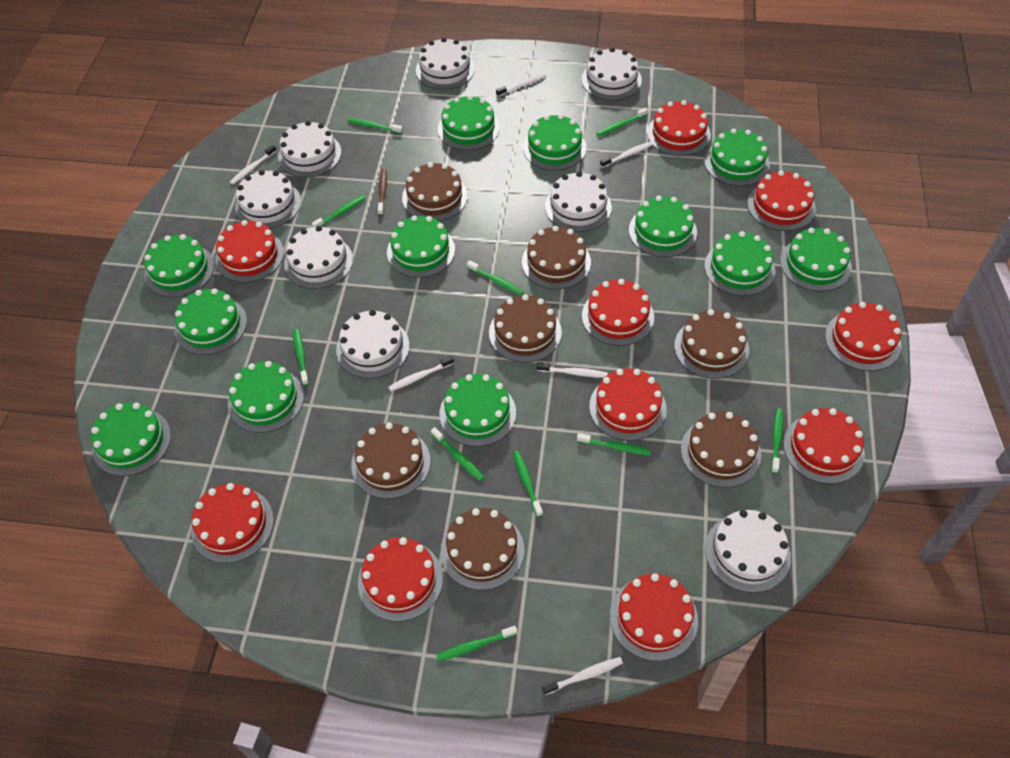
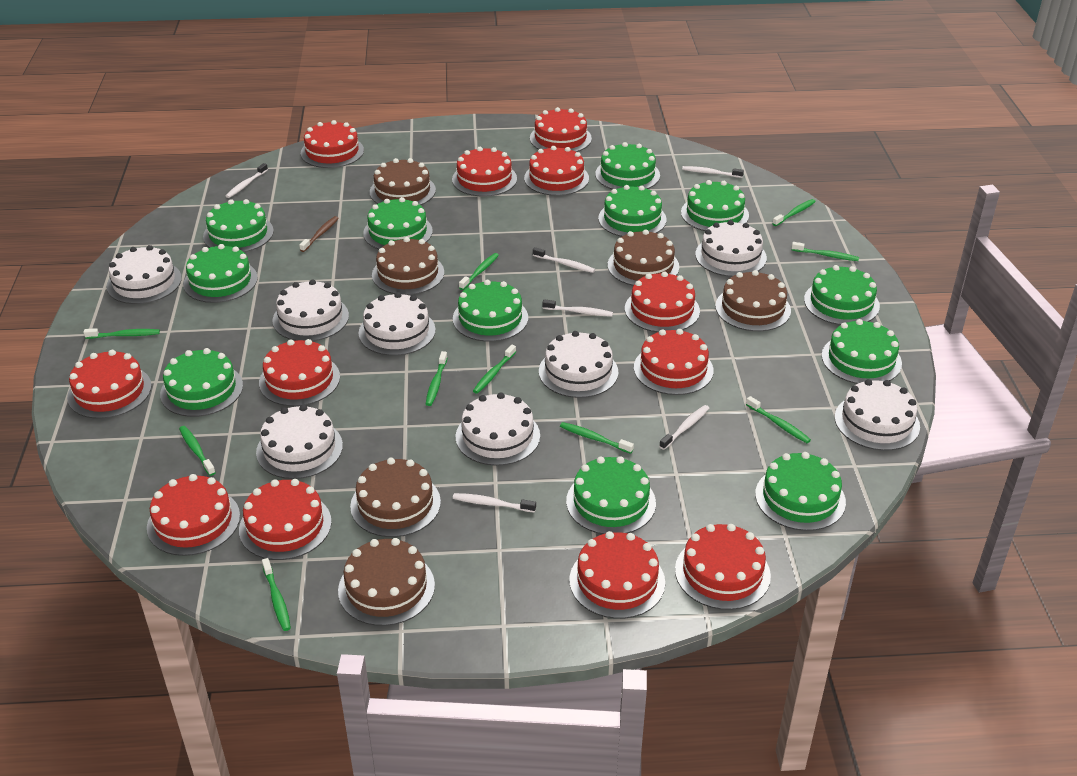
brown cake: [351,422,431,499] [402,162,468,221] [441,508,524,590] [489,294,562,363] [522,226,591,289] [674,309,749,379] [681,412,761,487] = 7 -> [338,538,435,626] [350,458,441,537] [370,158,436,205] [372,237,444,295] [608,230,679,286] [715,270,791,331] = 6
red cake: [191,483,274,563] [215,220,284,283] [358,537,443,622] [582,279,654,346] [589,368,667,441] [610,573,698,661] [647,100,711,156] [747,170,816,231] [783,408,865,484] [825,302,901,371] = 10 -> [67,350,152,419] [147,474,240,556] [239,479,332,560] [259,339,340,406] [301,120,364,168] [452,147,517,197] [524,146,589,196] [530,107,592,152] [569,531,665,619] [625,271,700,332] [634,329,713,395] [675,524,771,610] = 12

